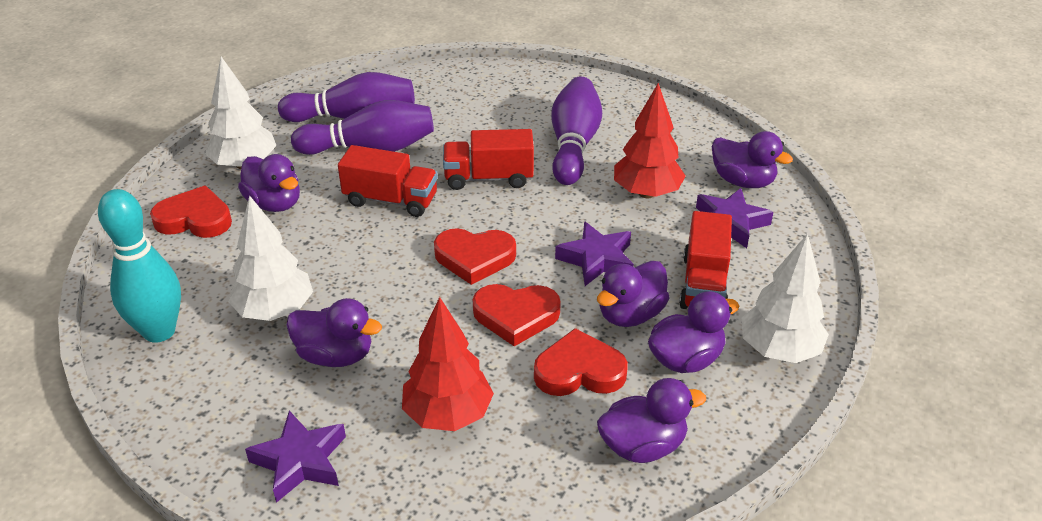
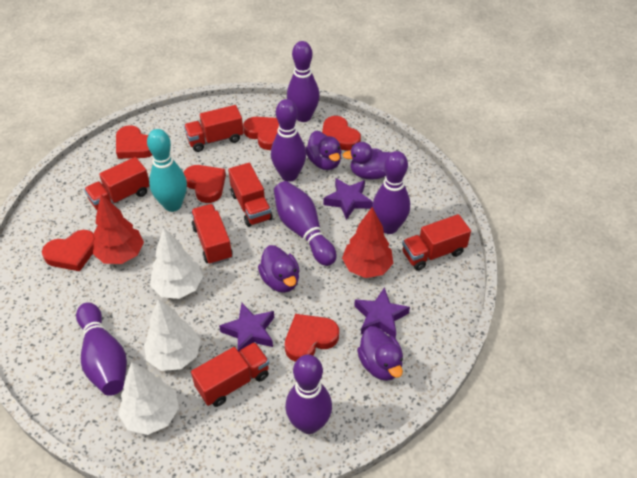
purple bowling pin: [278,72,415,122] [291,100,434,155] [551,77,602,185] = 3 -> [76,302,127,396] [271,99,306,182] [274,181,336,266] [285,355,332,434] [287,41,320,122] [372,151,410,234] = 6
purple duck: [238,154,300,212] [286,298,382,367] [597,261,670,327] [597,378,706,463] [648,291,739,373] [712,131,793,188] = 6 -> [258,245,300,293] [305,131,342,170] [342,142,392,180] [357,326,403,381] = 4
red heart: [150,186,232,238] [434,228,516,285] [473,284,561,346] [534,328,628,396] = 4 -> [42,230,95,271] [116,125,152,159] [183,165,226,203] [243,117,279,150] [285,314,339,362] [322,116,361,151] = 6
red truck: [338,145,438,217] [443,129,534,190] [679,211,732,309] = 3 -> [84,157,150,210] [184,105,244,152] [191,204,233,265] [191,342,269,407] [228,163,272,227] [402,214,471,271] = 6

